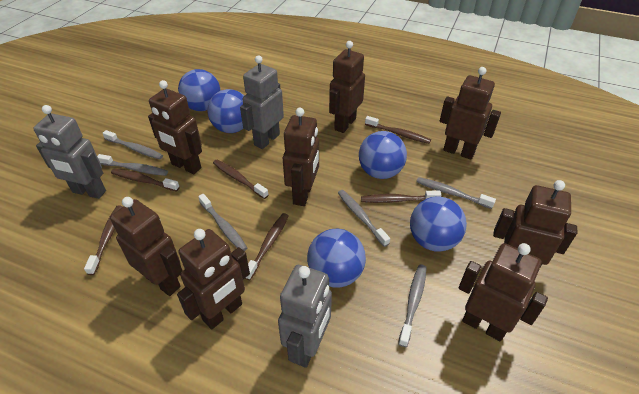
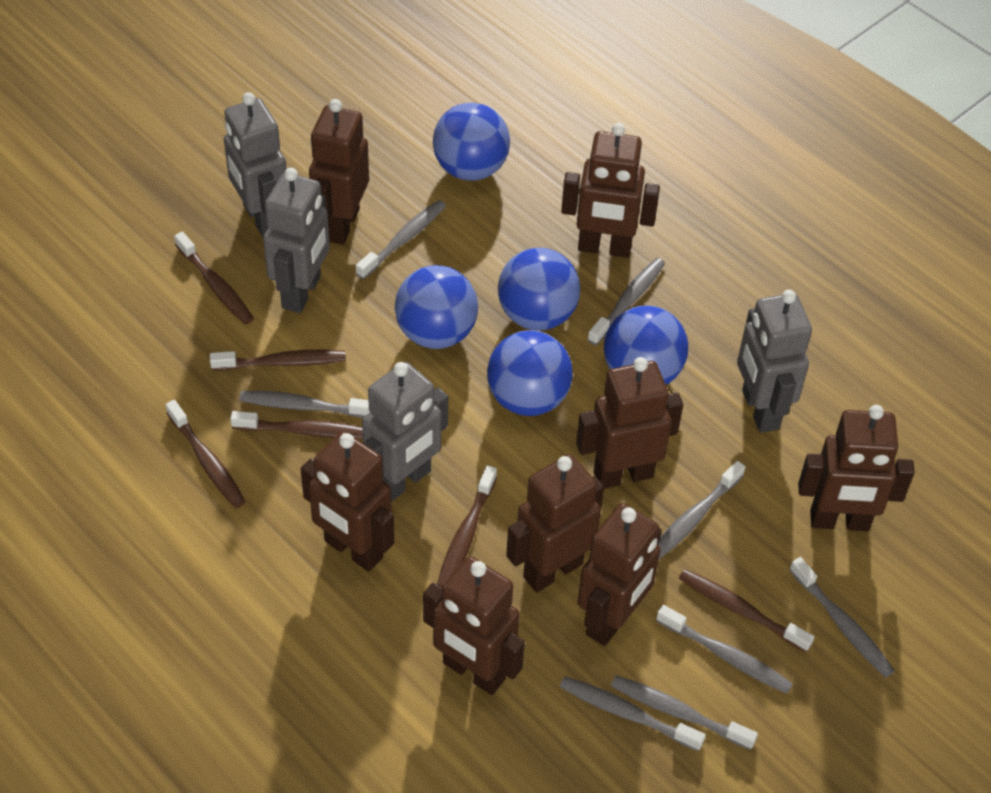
grey robot: [33,105,106,199] [240,55,284,149] [278,265,332,368] = 3 -> [224,92,286,237] [263,168,330,313] [362,362,448,502] [737,290,812,433] = 4
grey toothbrush: [97,154,168,176] [103,130,163,160] [198,194,247,251] [338,190,390,247] [398,264,427,347] [416,177,496,209] = 6 -> [239,391,370,418] [356,200,446,279] [560,676,706,751] [587,258,665,345] [611,675,758,750] [656,605,793,694] [659,461,745,559] [789,557,895,678] = 8

